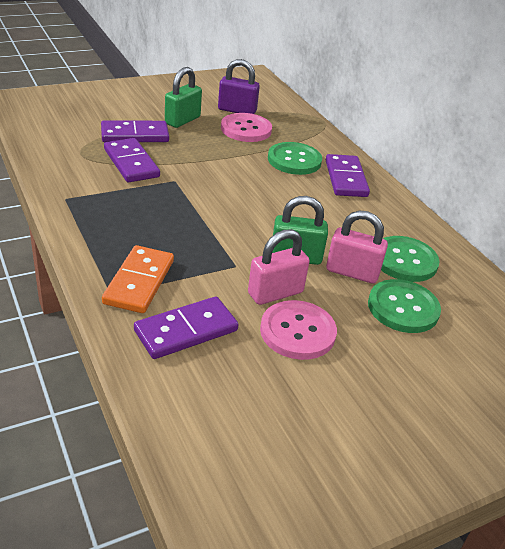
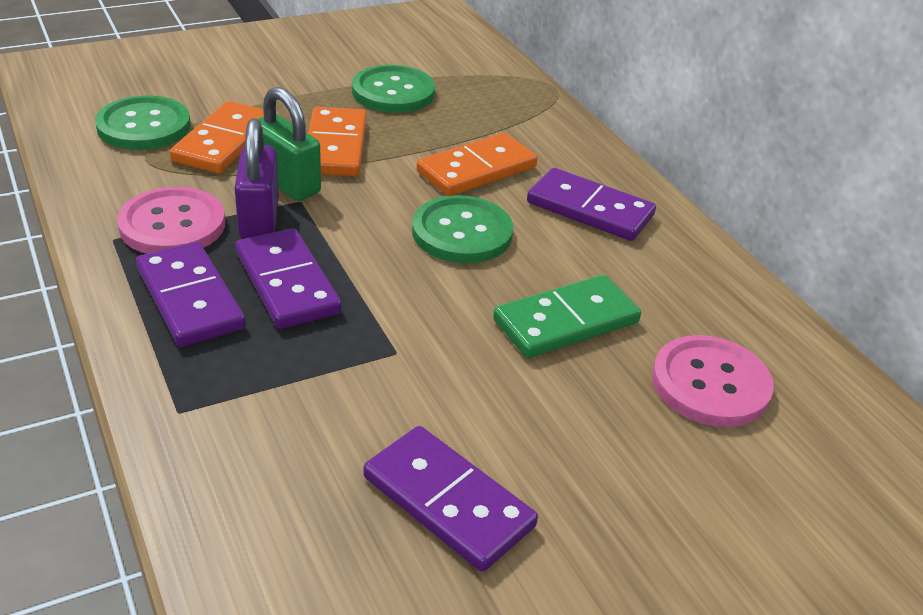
green domino: none = 0 -> [493,275,641,358] = 1
green padlock: [165,67,202,128] [272,196,328,265] = 2 -> [257,87,321,201] = 1
orange domino: [102,245,174,313] = 1 -> [170,101,264,173] [308,107,367,176] [416,133,537,196] = 3
pink padlock: [248,229,310,305] [326,210,388,284] = 2 -> none = 0

